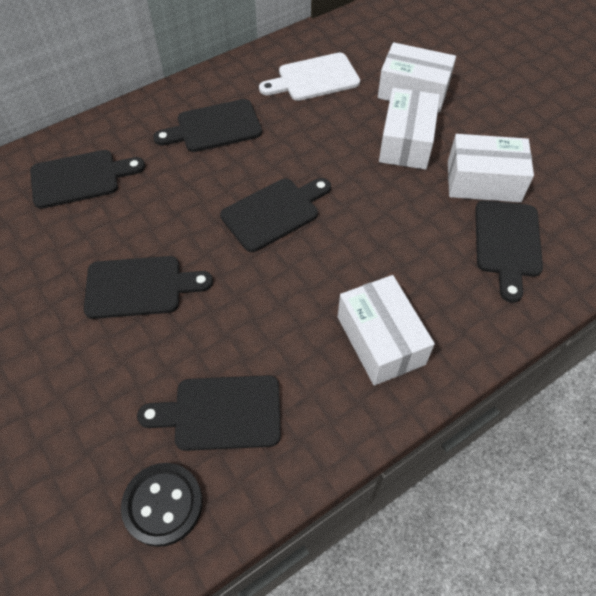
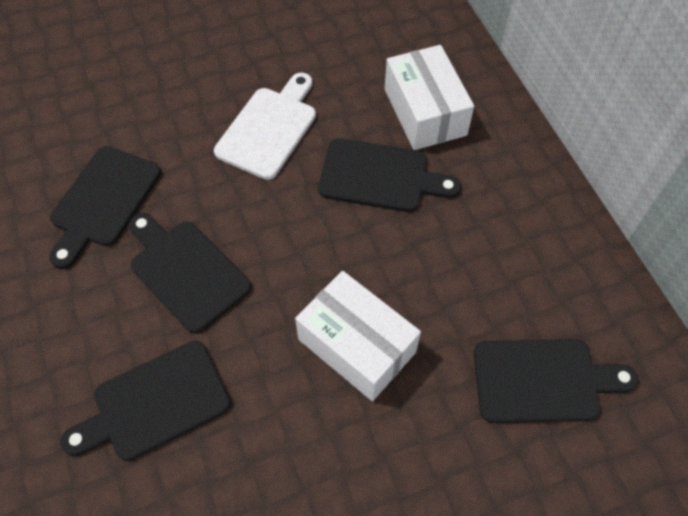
black button: [121,463,203,547] = 1 -> none = 0
black cutting board: [30,150,145,209] [84,256,213,319] [137,375,281,451] [153,99,262,152] [220,178,331,252] [475,200,543,303] = 6 -> [49,146,161,269] [60,341,230,461] [129,213,251,334] [318,138,461,212] [474,339,638,423] = 5
white box: [338,275,435,386] [378,42,456,112] [379,88,440,170] [448,134,534,202] = 4 -> [295,271,421,401] [385,45,474,150] = 2

